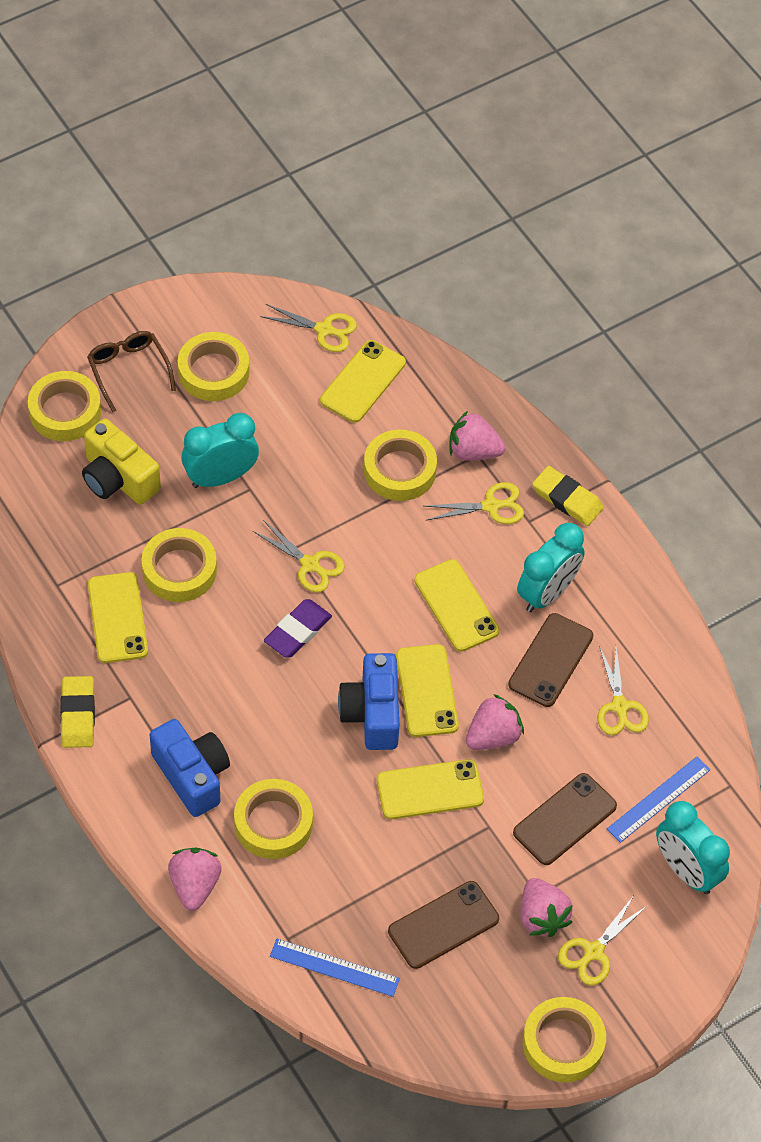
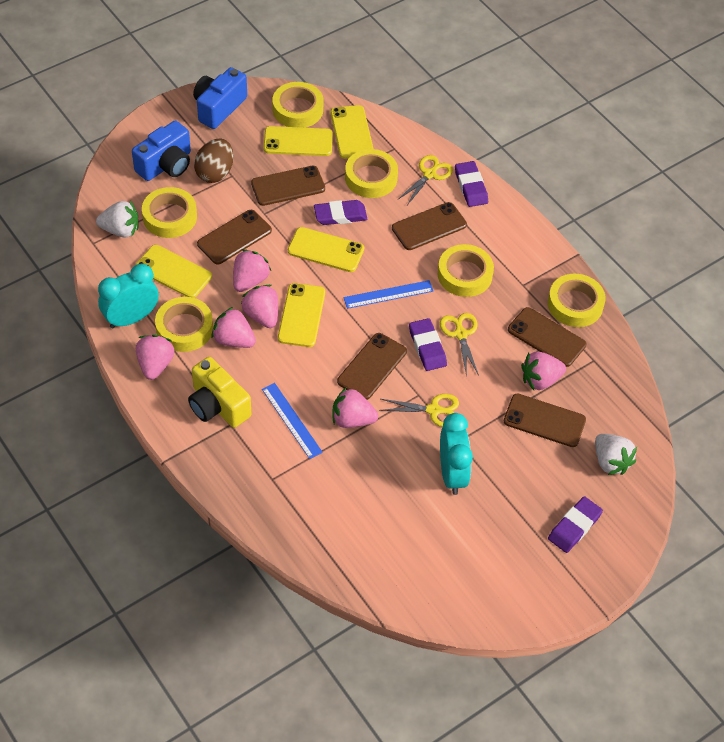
brown egg: none = 0 -> [194,139,234,183] = 1
brown glasses: [87,331,176,412] = 1 -> none = 0
brown phone: [388,881,499,969] [508,613,593,707] [513,773,617,865] = 3 -> [197,210,272,264] [251,166,325,206] [337,333,407,400] [392,202,467,250] [504,394,586,447] [508,307,586,367] = 6
pink strawberry: [168,848,222,911] [449,411,505,461] [466,694,524,750] [520,878,573,937] = 4 -> [136,335,175,380] [211,307,256,348] [233,249,271,292] [241,285,278,328] [332,388,378,428] [521,351,566,390] = 6
purple eraser: [264,599,332,658] = 1 -> [314,200,367,225] [409,318,447,371] [455,161,488,207] [548,496,603,553] = 4
turquoise clock: [182,413,259,488] [517,523,585,612] [656,801,730,894] = 3 -> [98,264,159,328] [440,413,473,495] = 2
white strawberry: none = 0 -> [96,201,139,238] [595,434,637,475] = 2
yellow eraser: [60,676,95,748] [532,466,604,526] = 2 -> none = 0
yellow scissors: [253,520,345,592] [260,304,357,352] [424,482,524,524] [558,897,648,985] [598,646,649,735] = 5 -> [379,394,459,427] [397,155,453,205] [440,313,479,377] = 3

